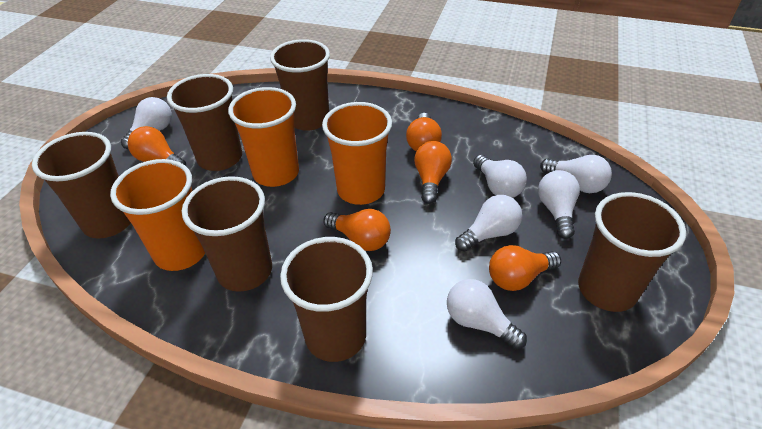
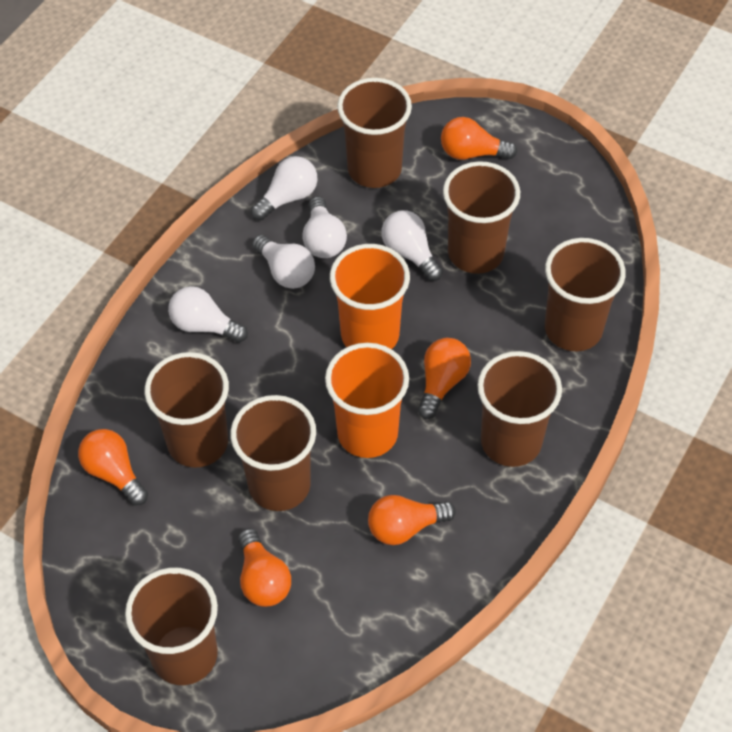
brown cup: [32,132,131,239] [167,74,242,171] [182,176,272,292] [270,39,330,131] [280,237,373,362] [578,192,686,312] = 6 -> [125,568,218,685] [145,352,229,468] [230,395,316,511] [337,78,412,188] [443,161,520,274] [477,351,562,467] [545,238,626,351] = 7
orange cup: [110,159,205,271] [228,87,299,187] [322,102,392,205] = 3 -> [325,343,409,458] [330,244,410,349] = 2
white light bulb: [121,97,172,149] [447,279,527,349] [455,195,522,252] [473,155,527,198] [538,170,580,239] [540,155,612,193] = 6 -> [168,286,248,343] [251,156,317,221] [252,235,315,289] [302,196,347,258] [381,210,443,281] = 5

